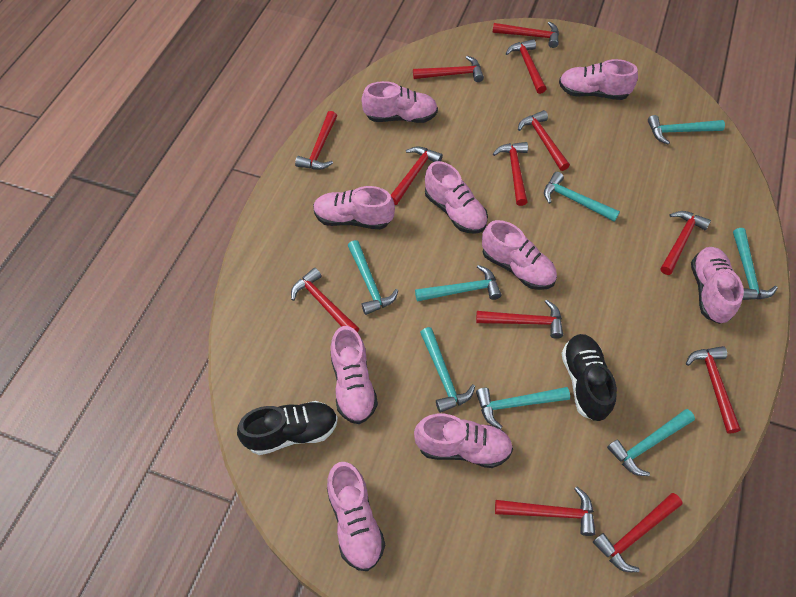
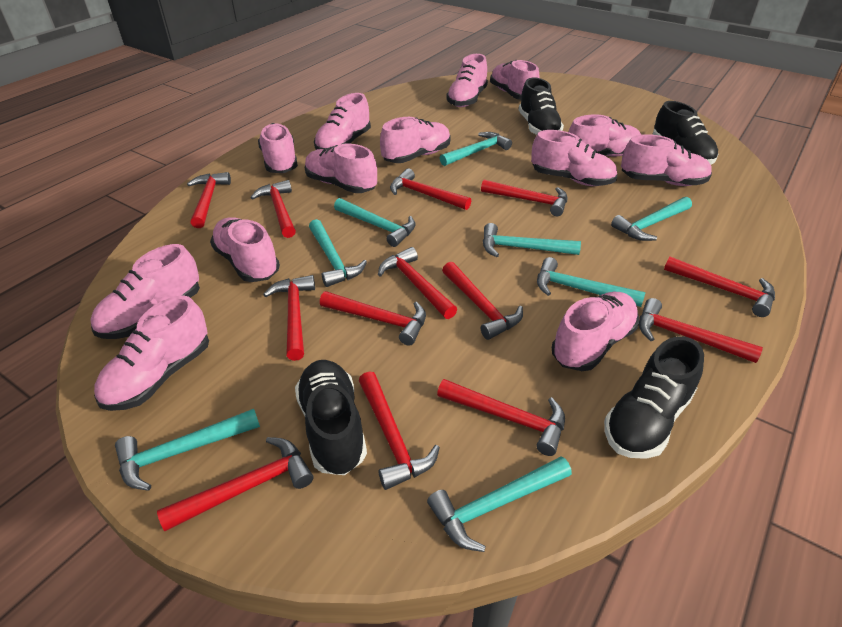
black shoe: [237,401,338,455] [561,334,617,421] = 2 -> [295,360,367,475] [519,78,564,135] [604,336,704,459] [653,101,718,165] = 4
pink shoe: [313,186,395,229] [327,462,385,571] [330,326,378,424] [362,81,438,123] [414,414,513,468] [425,161,488,234] [482,220,557,290] [559,59,638,100] [691,247,744,324] = 9 -> [91,244,200,339] [94,295,209,411] [210,217,280,282] [258,123,298,173] [305,144,377,193] [314,93,371,150] [380,117,451,163] [446,54,488,107] [490,60,540,100] [531,130,617,186] [552,292,639,371] [568,114,641,157] [621,134,712,186] = 13

